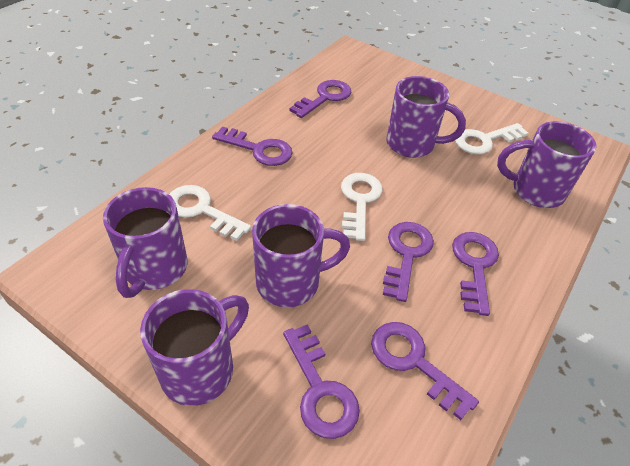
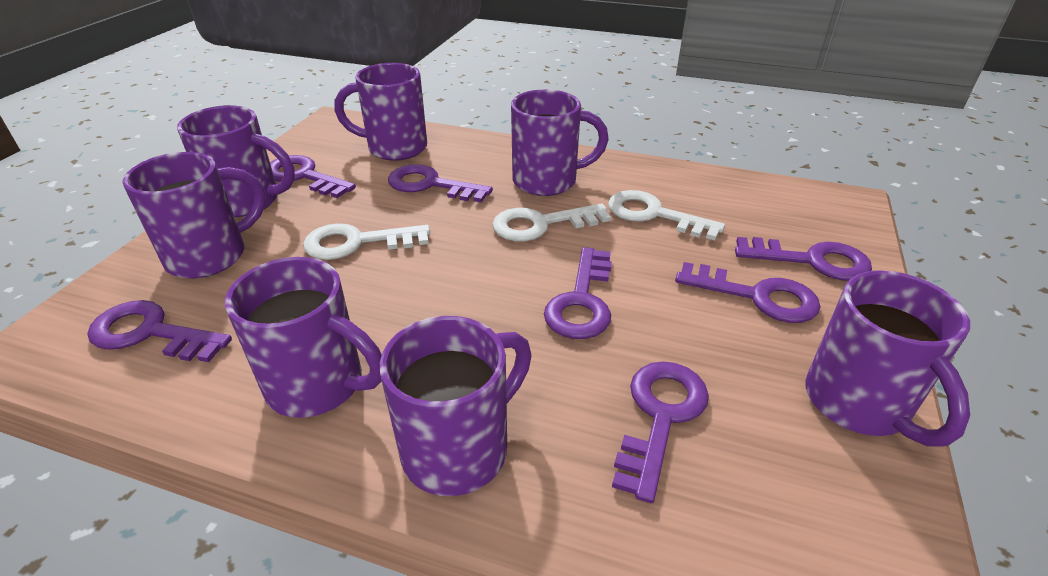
purple key: [212,127,293,166] [283,324,360,439] [289,80,351,118] [371,322,479,420] [383,222,434,302] [452,232,499,316] = 6 -> [88,300,232,362] [270,155,356,198] [388,164,493,202] [544,247,612,339] [612,361,709,503] [675,262,820,323] [735,237,872,281] = 7
purple mug: [103,187,187,298] [140,289,249,406] [252,204,350,307] [386,76,466,158] [497,121,596,208] = 5 -> [122,152,266,279] [177,105,295,217] [225,257,382,418] [334,63,427,161] [380,316,532,496] [511,89,609,196] [805,270,970,446] = 7

